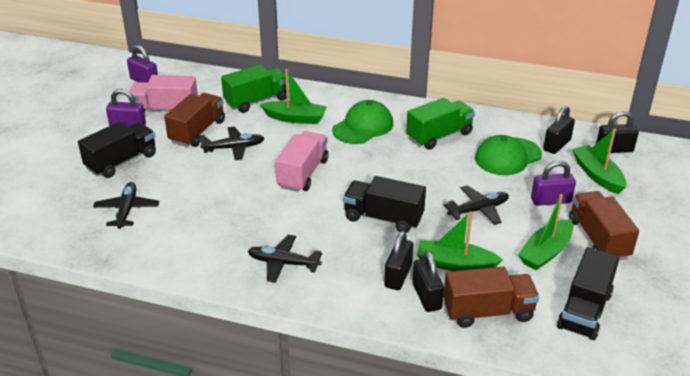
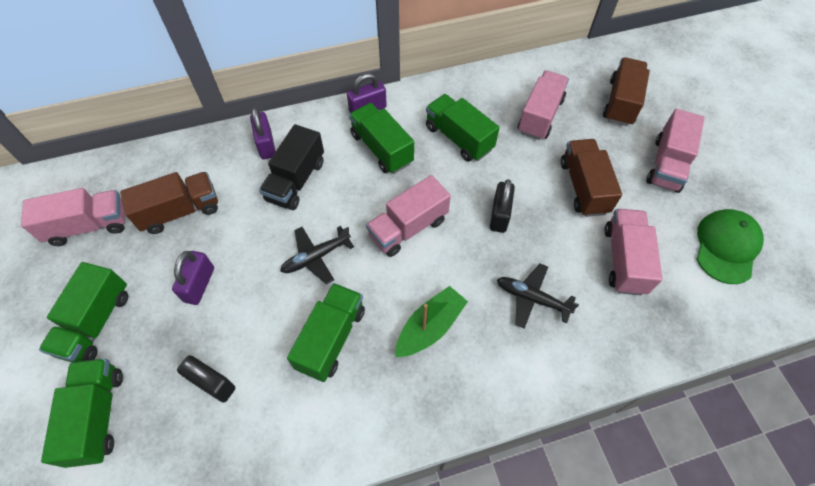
black padlock: [384,231,413,290] [412,251,444,312] [543,106,575,154] [596,111,639,153] = 4 -> [177,355,235,403] [490,179,515,233] = 2
black plane: [93,182,159,229] [199,127,265,160] [248,235,322,283] [444,185,509,225] = 4 -> [280,226,354,284] [497,263,579,329] = 2
black truck: [78,122,156,178] [343,176,426,233] [557,247,619,340] = 3 -> [259,124,324,210] = 1
green boat: [260,69,327,124] [417,211,503,271] [518,194,573,270] [572,129,626,194] = 4 -> [395,286,468,357] = 1
green cap: [332,100,393,144] [475,135,542,175] = 2 -> [697,209,764,284] = 1
green truck: [221,65,289,113] [406,98,475,150] = 2 -> [39,262,128,362] [41,358,123,468] [287,283,365,382] [349,103,414,174] [426,94,500,162] = 5
pink truck: [128,75,198,113] [275,131,329,192] = 2 -> [21,188,125,246] [366,175,451,257] [518,70,569,140] [605,209,662,295] [646,109,705,193] = 5

